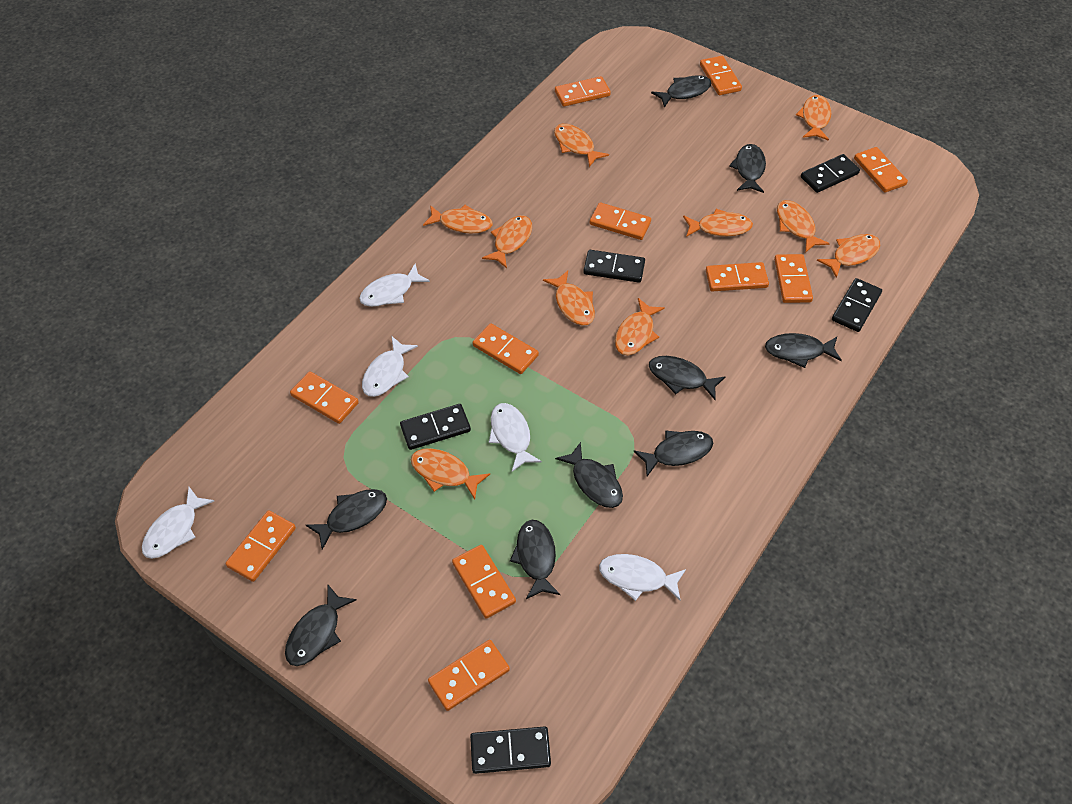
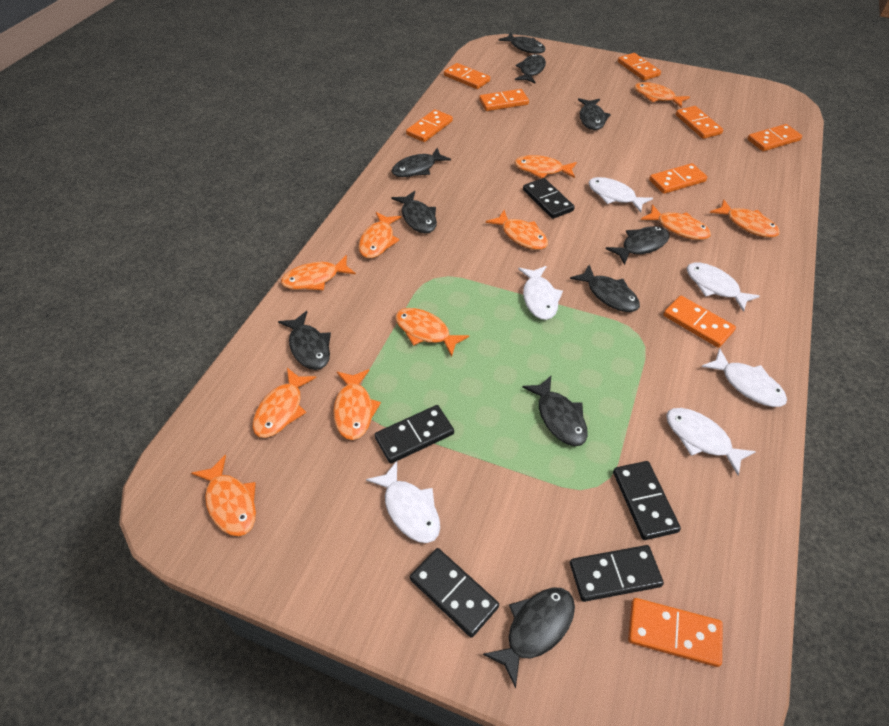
black fish: [285,585,357,666] [306,489,387,550] [510,520,560,599] [555,442,623,508] [633,430,713,476] [649,356,725,400] [651,75,712,108] [729,144,766,193] [765,333,842,368] = 9 -> [278,311,331,370] [392,148,451,177] [392,191,437,233] [483,587,575,689] [498,32,546,54] [515,54,546,83] [522,376,588,446] [570,265,640,312] [578,98,611,130] [606,226,670,265] = 10
orange domino: [226,510,296,582] [290,371,359,424] [428,640,510,711] [452,545,516,619] [473,323,539,374] [555,76,611,107] [590,202,651,240] [700,56,742,95] [706,262,769,291] [774,254,813,303] [854,147,908,193] = 11 -> [406,109,453,142] [444,63,490,89] [479,89,529,111] [618,53,661,81] [628,598,723,667] [649,163,707,194] [663,296,736,348] [676,106,723,139] [747,124,802,151] = 9
orange fish: [411,448,490,499] [423,205,493,233] [482,215,532,268] [543,271,595,326] [554,124,609,167] [615,298,665,355] [683,209,753,237] [777,200,830,253] [796,95,831,141] [817,234,880,278] = 10 -> [191,455,256,536] [252,368,316,438] [281,255,356,290] [333,369,381,440] [358,212,401,258] [395,308,469,357] [486,210,548,250] [514,155,577,178] [634,82,690,108] [641,204,711,240] [710,199,780,238] = 11
white fish: [142,487,214,559] [359,264,430,307] [362,336,418,397] [489,403,542,472] [599,554,686,601] = 5 -> [366,461,440,543] [518,266,563,320] [589,177,653,212] [666,408,756,475] [687,262,760,312] [701,348,787,407] = 6

